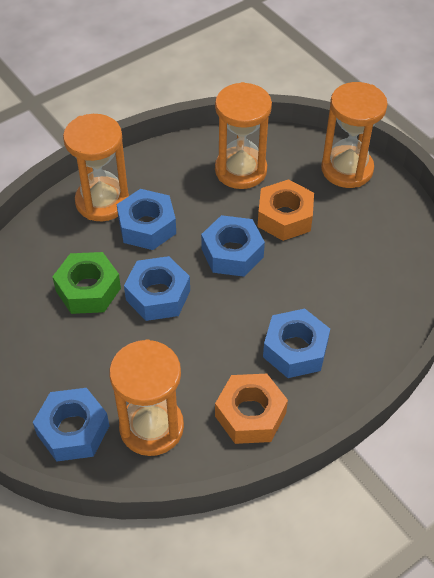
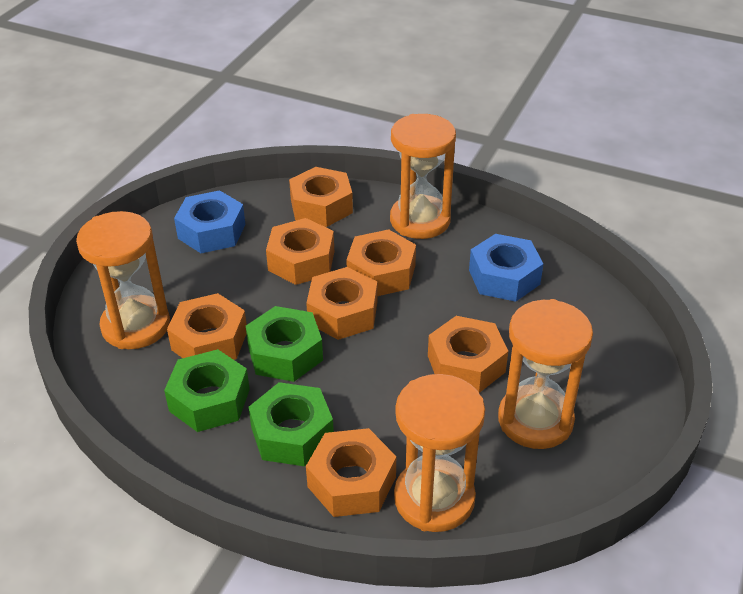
blue nut: [33,388,109,461] [117,189,176,250] [124,256,190,321] [201,215,265,277] [263,309,330,378] = 5 -> [174,190,245,253] [469,234,543,302] = 2
green nut: [52,252,121,314] = 1 -> [164,349,250,432] [246,306,323,382] [248,382,334,466] = 3
orange nut: [215,374,288,444] [258,179,314,241] = 2 -> [167,293,247,360] [266,218,334,285] [289,167,353,227] [306,267,377,340] [306,428,396,517] [346,229,416,296] [428,316,508,393] = 7

